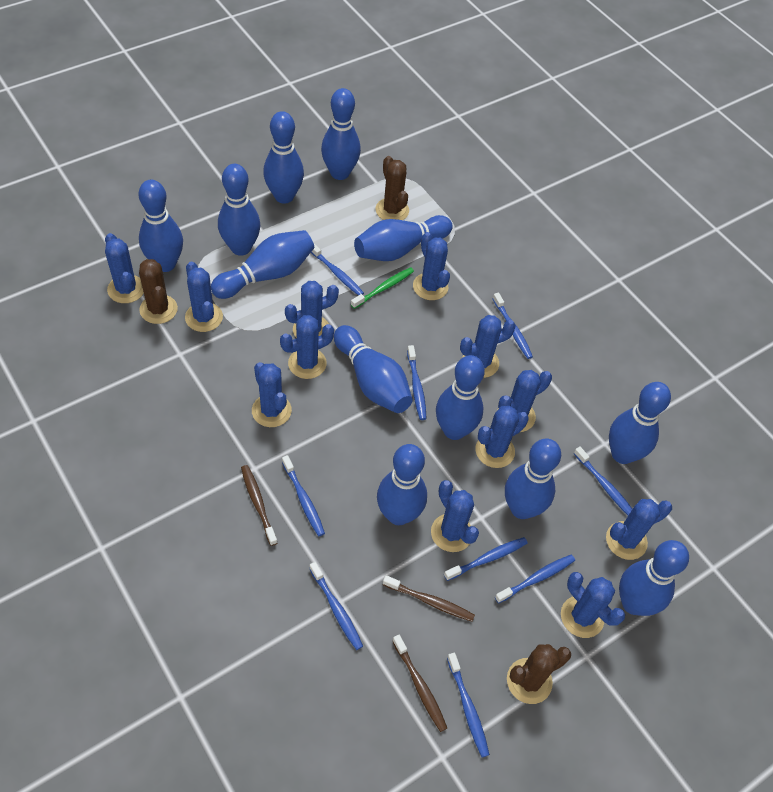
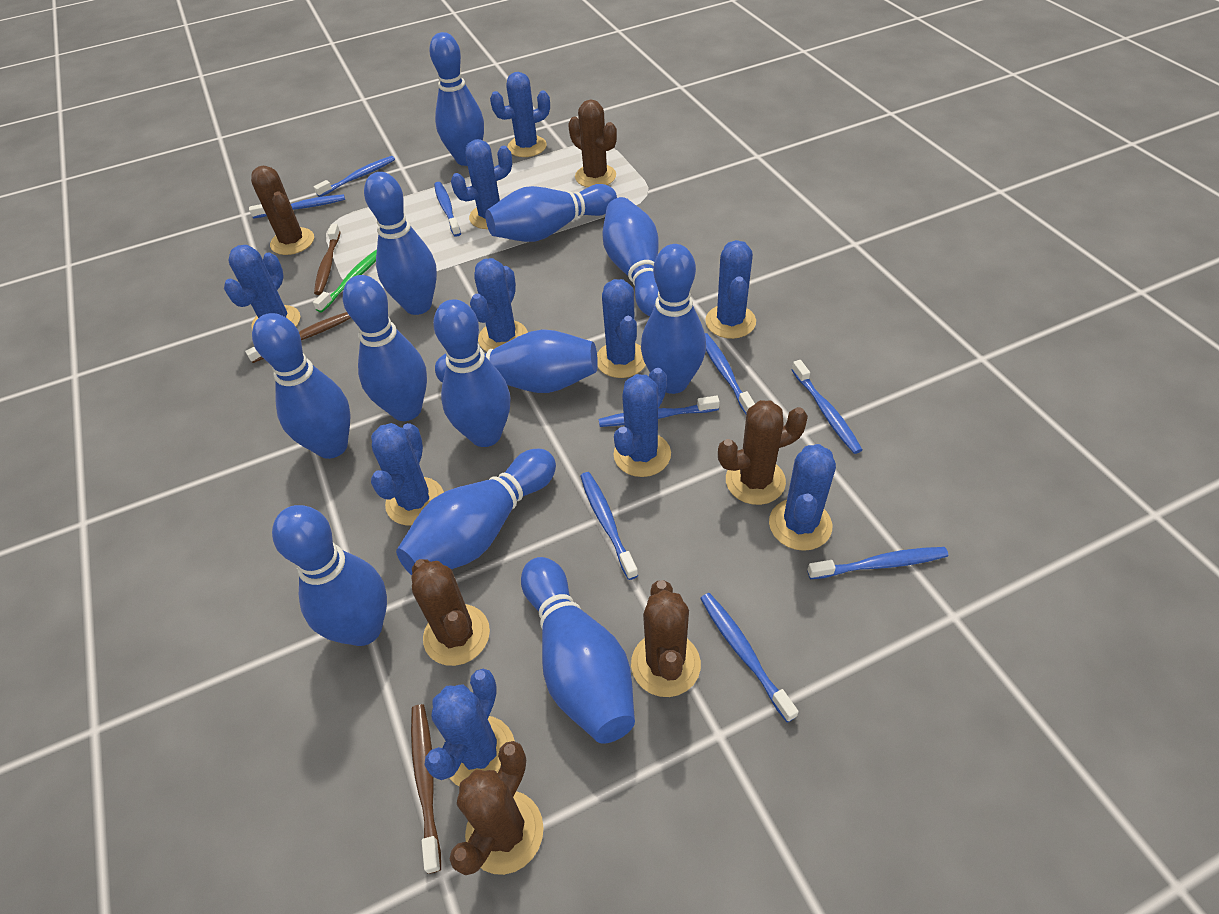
blue cactus: [105,233,144,303] [185,262,223,332] [252,362,292,427] [280,315,334,379] [285,281,339,338] [413,232,450,300] [431,480,479,552] [460,315,516,378] [475,406,529,468] [498,370,552,432] [561,572,625,638] [606,499,672,560] = 12 -> [224,245,300,330] [371,423,444,526] [424,669,515,786] [451,139,512,229] [470,258,528,352] [490,72,550,157] [597,279,646,378] [613,368,671,477] [705,240,756,339] [769,444,836,551] = 10
brown cactus: [139,259,178,324] [376,156,409,220] [507,644,571,704] = 3 -> [251,166,314,255] [411,559,490,666] [449,741,544,875] [568,99,617,187] [631,580,701,697] [718,400,808,505] = 6

